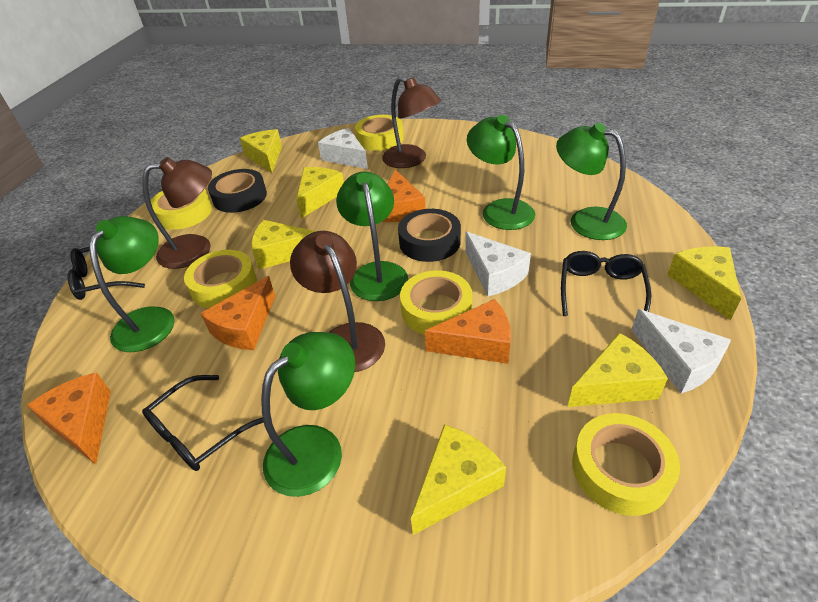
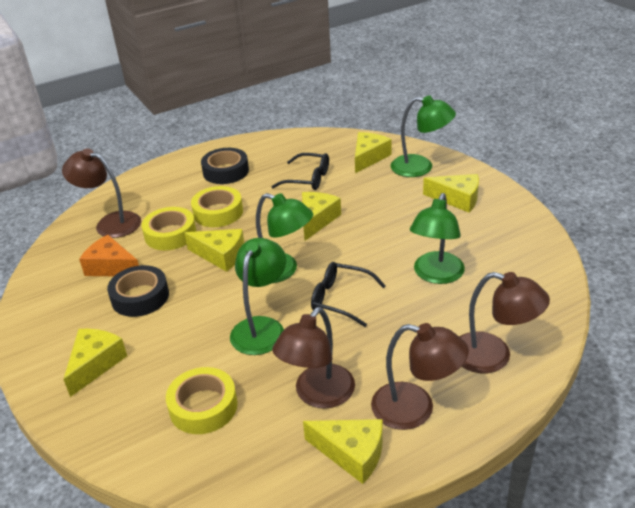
black glasses: [68,247,145,300] [142,375,264,471] [561,251,651,316] = 3 -> [271,153,329,190] [311,262,386,327] = 2
brown lamp: [142,157,212,269] [290,231,385,372] [382,77,441,168] = 3 -> [62,148,141,238] [272,307,355,409] [371,323,469,430] [459,272,550,373] = 4
green lamp: [89,216,175,352] [261,332,355,497] [336,172,408,301] [467,115,535,230] [556,123,627,240] = 5 -> [230,238,286,355] [256,193,313,283] [391,95,456,177] [410,193,465,284] = 4
orange cheese: [27,372,111,465] [200,276,275,350] [382,170,425,222] [425,299,511,364] = 4 -> [79,235,139,276] = 1
white cheese: [318,128,368,169] [465,232,531,296] [631,309,731,394] = 3 -> none = 0
yellow tape: [151,189,212,230] [184,250,257,308] [355,115,404,151] [400,270,472,335] [572,413,680,516] = 5 -> [142,207,196,250] [166,367,238,434] [191,186,243,227] = 3

